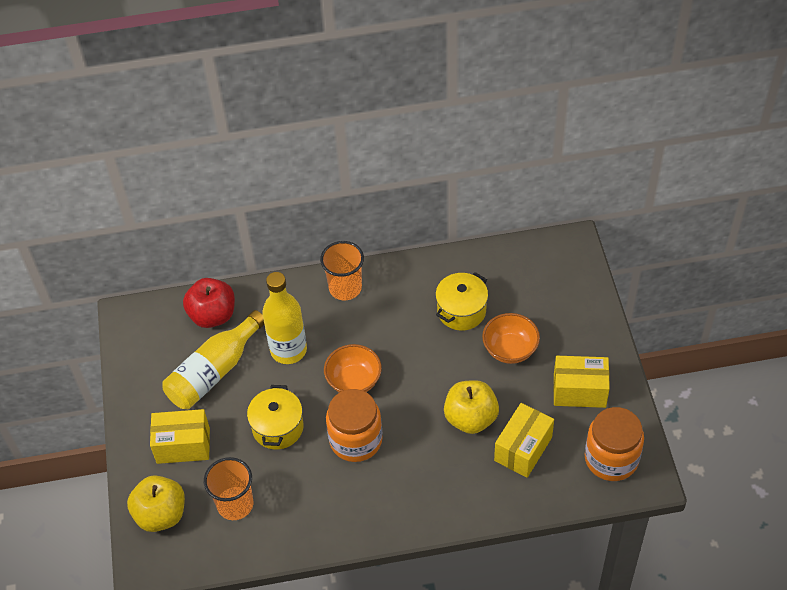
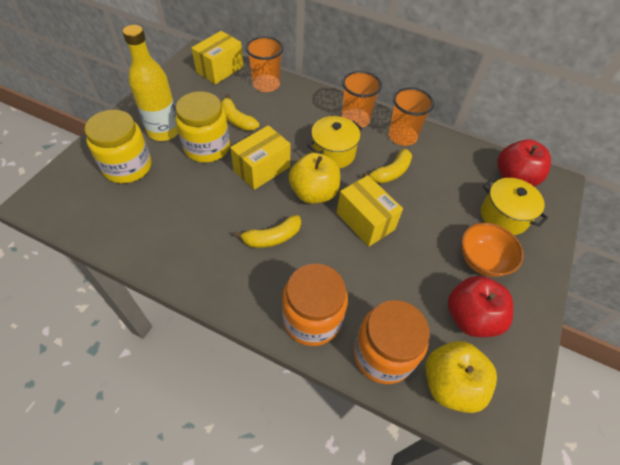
orange bowl: [324,344,382,393] [482,313,540,364] = 2 -> [461,223,524,277] = 1
orange cup: [204,457,253,520] [320,241,364,300] = 2 -> [246,36,284,92] [342,71,382,128] [389,87,434,146] = 3
red apple: [183,278,235,328] = 1 -> [448,276,513,337] [497,139,551,186] = 2
yellow banana: none = 0 -> [221,94,259,131] [234,215,301,248] [363,149,412,183] = 3
yellow bottle: [162,310,264,409] [262,272,307,364] = 2 -> [122,25,178,141] = 1
yellow jar: none = 0 -> [85,110,152,183] [175,91,230,163] = 2

